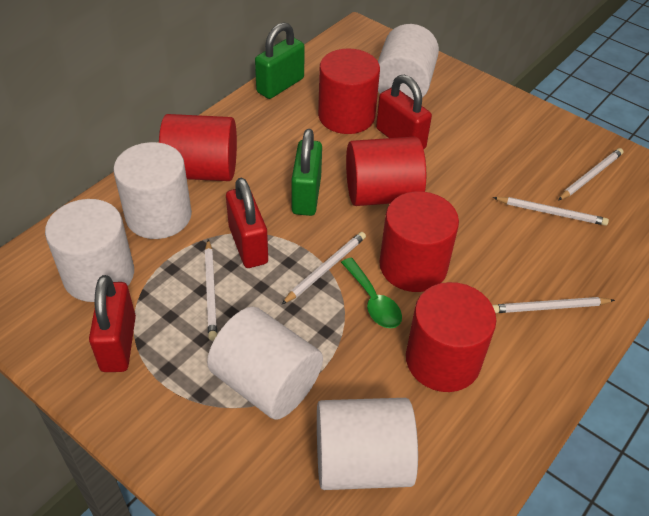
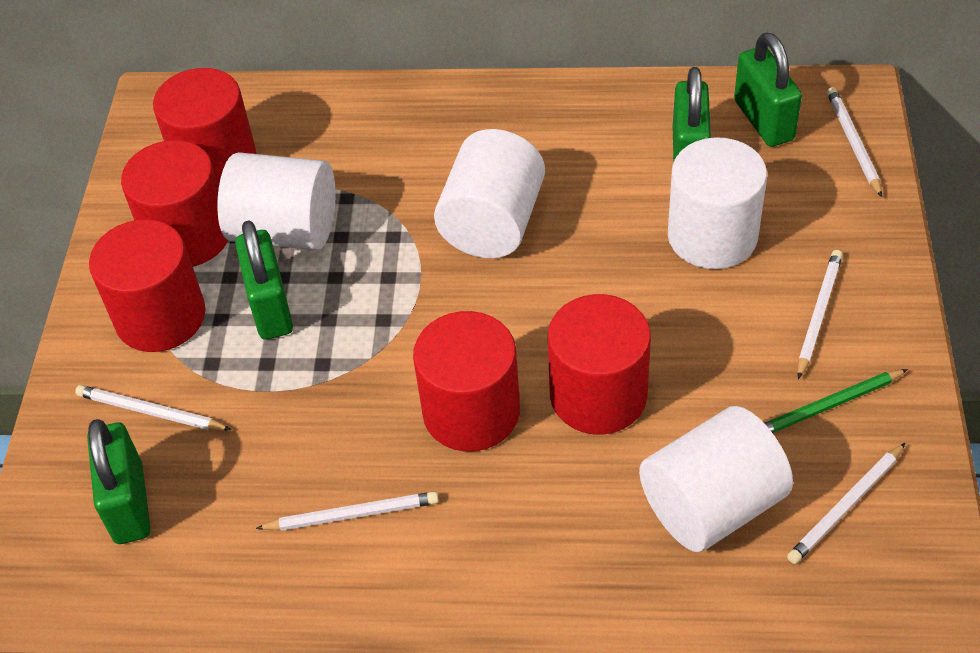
green padlock: [255,22,305,99] [291,129,322,216] = 2 -> [87,419,151,544] [235,221,293,340] [673,67,711,163] [734,32,802,147] = 4
green pencil: none = 0 -> [764,369,908,433] = 1
green spoon: [341,258,402,328] = 1 -> none = 0
red padlock: [89,275,136,372] [226,178,268,268] [376,75,432,149] = 3 -> none = 0
white cylinder: [45,199,134,302] [113,142,192,239] [207,307,323,420] [317,398,418,490] [378,24,439,100] = 5 -> [217,152,336,250] [434,129,545,258] [639,406,793,552] [668,137,767,269] = 4

